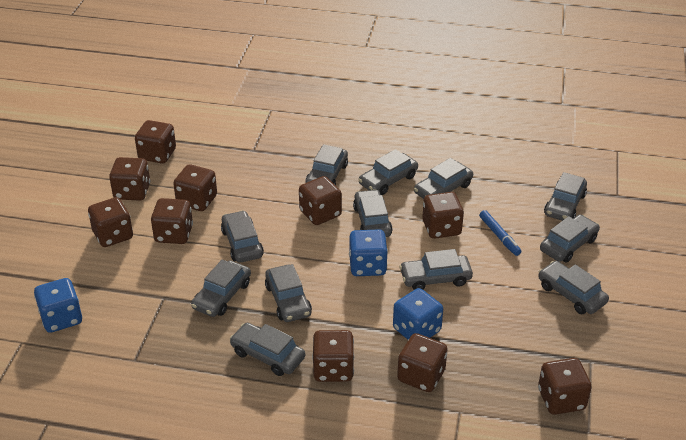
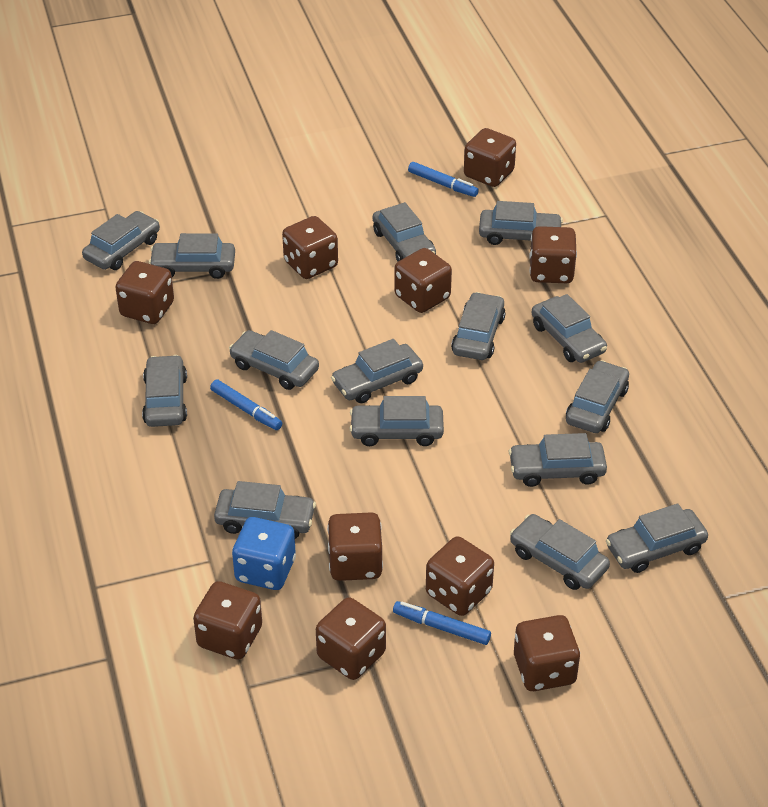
blue dice: [34,278,82,333] [349,229,388,276] [393,288,443,340] = 3 -> [232,517,296,590] = 1
blue marker: [479,210,521,256] = 1 -> [210,380,282,430] [393,601,491,645] [408,162,479,197] = 3
grey car: [191,259,251,317] [221,210,264,263] [230,323,305,376] [265,264,312,322] [305,144,348,185] [353,189,393,237] [358,149,418,195] [399,249,473,290] [414,158,473,199] [538,261,609,314] [540,215,600,263] [544,172,587,221] = 12 -> [82,211,160,270] [142,355,187,427] [149,233,235,279] [214,481,316,539] [229,330,319,390] [331,339,423,403] [349,396,444,446] [373,202,436,262] [451,292,506,360] [479,201,563,245] [509,433,607,487] [510,514,610,590] [532,294,607,363] [566,360,629,433] [606,504,708,573] = 15

